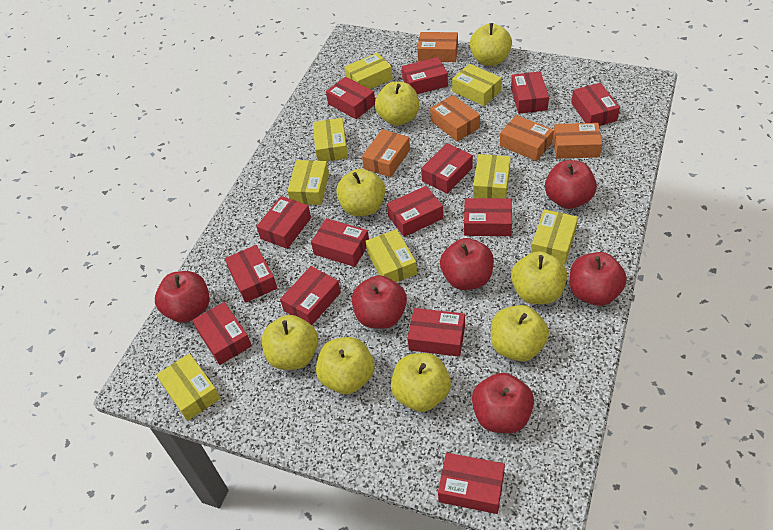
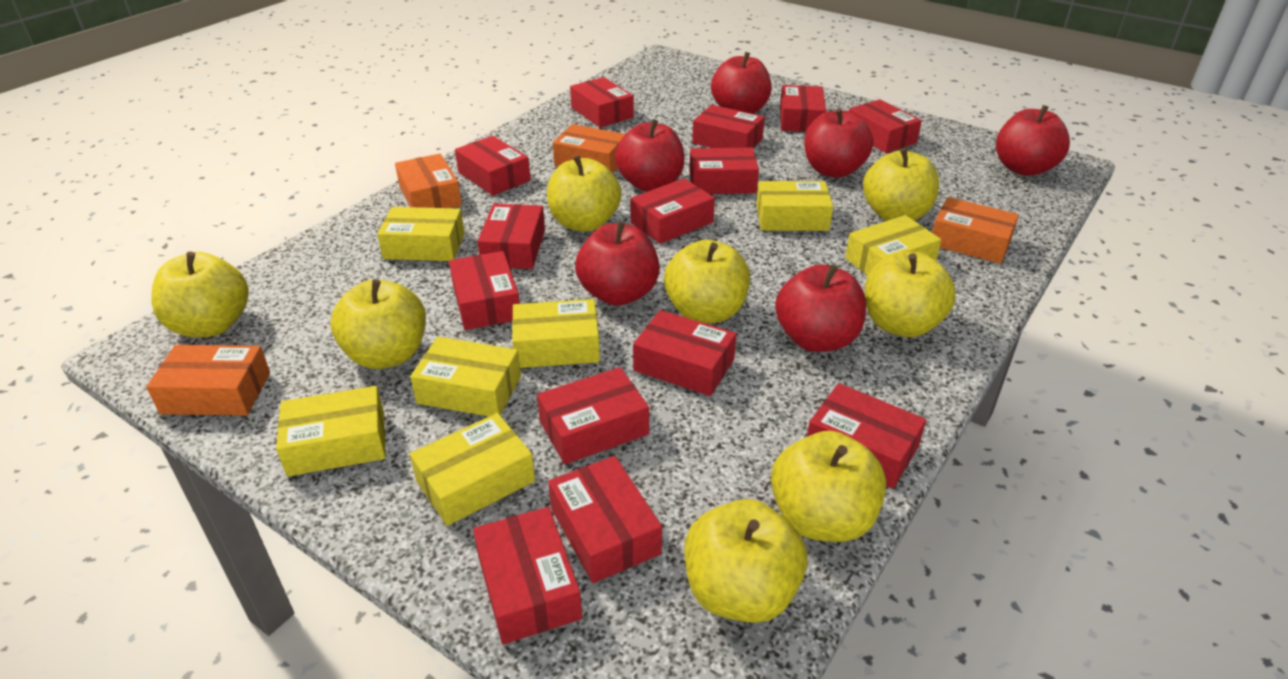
orange box: [362,129,410,177] [417,32,458,62] [430,95,480,141] [500,115,554,161] [553,123,602,159] = 5 -> [146,345,270,416] [395,154,462,208] [553,124,625,173] [932,197,1019,264] = 4
yellow box: [156,353,220,421] [287,160,329,205] [313,118,348,161] [344,53,393,89] [366,229,417,282] [452,64,502,106] [473,154,511,198] [531,209,578,264] = 8 -> [276,386,386,477] [377,207,465,261] [410,337,521,417] [410,413,535,526] [512,299,600,368] [756,181,833,231] [845,215,942,276] = 7

